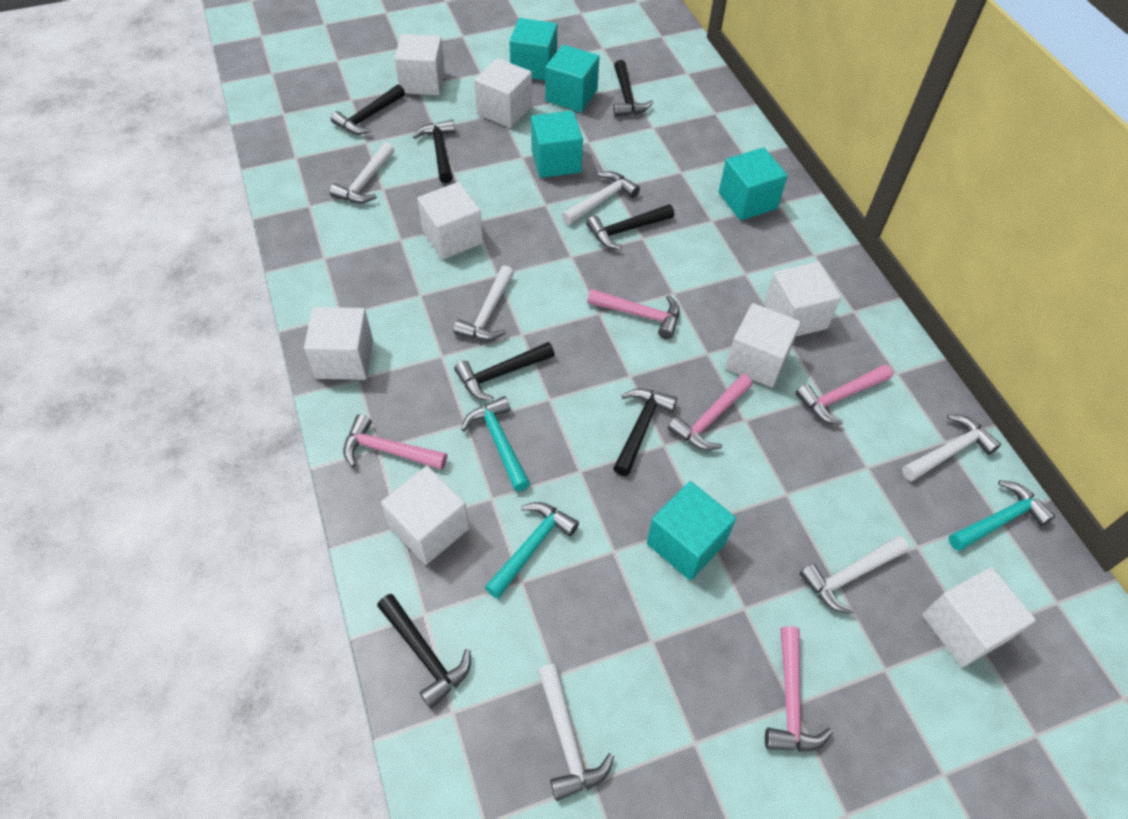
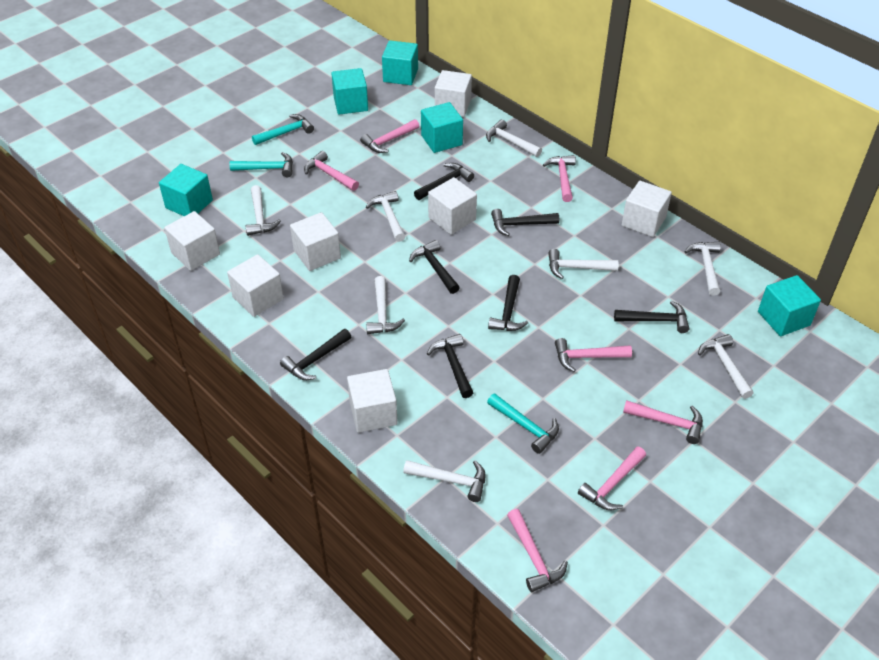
pink hammer: [343,414,447,470] [587,289,680,339] [668,374,753,450] [765,626,833,752] [796,364,893,425] = 5 -> [304,151,359,191] [360,119,419,153] [507,509,568,592] [543,155,576,202] [555,338,632,372] [578,446,646,510] [623,400,703,444] = 7
white cube: [304,307,373,380] [381,466,469,565] [394,34,445,95] [417,182,483,259] [474,58,532,128] [725,303,801,387] [764,262,841,336] [922,567,1036,667] = 8 -> [164,211,220,271] [227,254,284,317] [290,212,341,271] [347,369,398,433] [428,177,477,235] [435,70,472,117] [622,181,672,237] = 7
white hammer: [330,142,394,203] [453,265,514,341] [538,664,614,801] [562,171,640,225] [799,536,909,614] [902,414,1001,481] = 6 -> [246,185,281,236] [366,191,405,242] [366,276,405,334] [403,460,486,502] [486,119,542,157] [548,249,619,279] [684,242,721,296] [698,334,754,399] = 8

